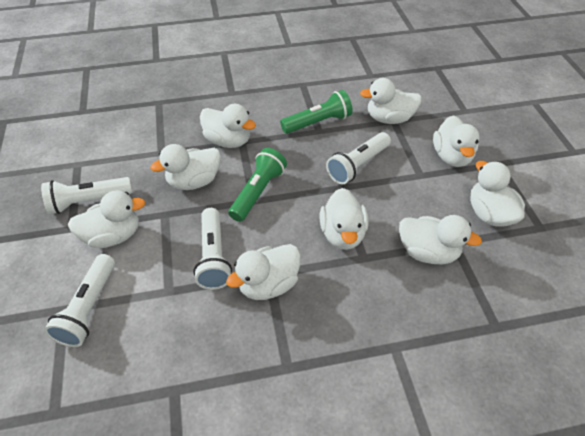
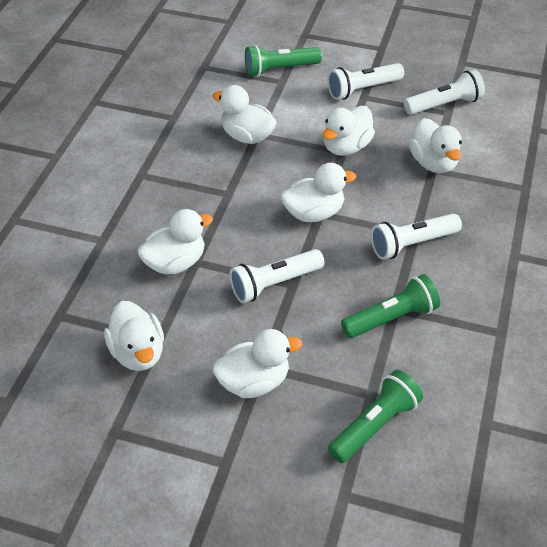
green flashlight: [228,148,287,222] [280,90,353,134] = 2 -> [245,45,322,77] [328,370,423,463] [341,274,440,338] = 3
white duck: [68,190,145,248] [150,144,221,190] [200,104,256,148] [226,244,301,300] [320,188,369,250] [360,78,422,124] [399,215,482,264] [433,115,480,167] [470,161,525,227] = 9 -> [104,301,164,371] [138,209,213,275] [213,85,277,144] [213,329,302,398] [281,163,356,222] [322,106,375,156] [409,118,462,173] = 7

